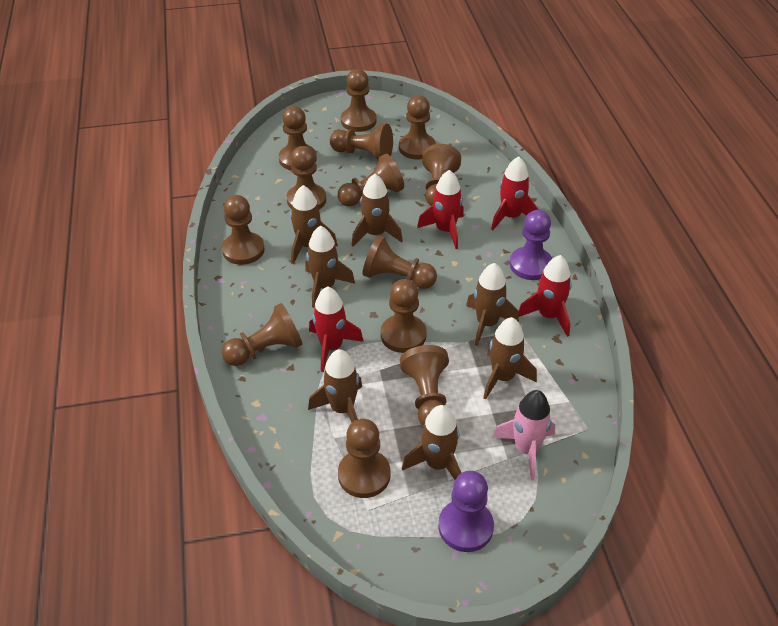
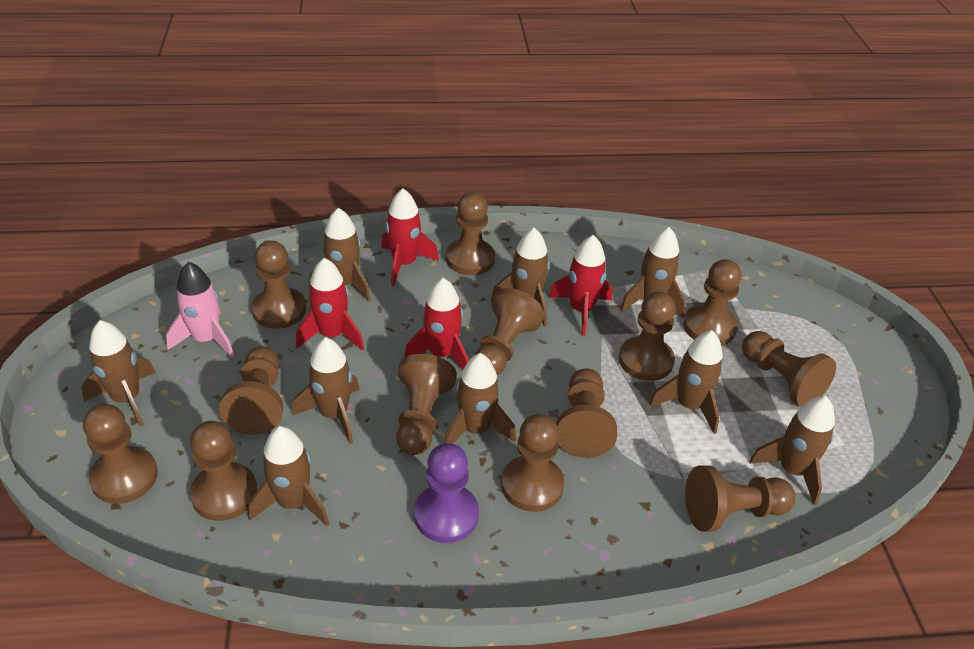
brown rocket: [290,185,338,264] [305,226,355,308] [308,349,362,422] [352,174,403,246] [402,405,462,480] [466,263,519,346] [483,317,537,400] = 7 -> [81,320,156,426] [248,426,329,526] [292,337,360,444] [309,208,371,302] [444,353,516,444] [490,228,550,326] [620,227,686,318] [649,330,723,434] [749,396,835,505] = 9
purple pawn: [438,471,494,552] [510,210,552,280] = 2 -> [414,443,479,543] = 1

